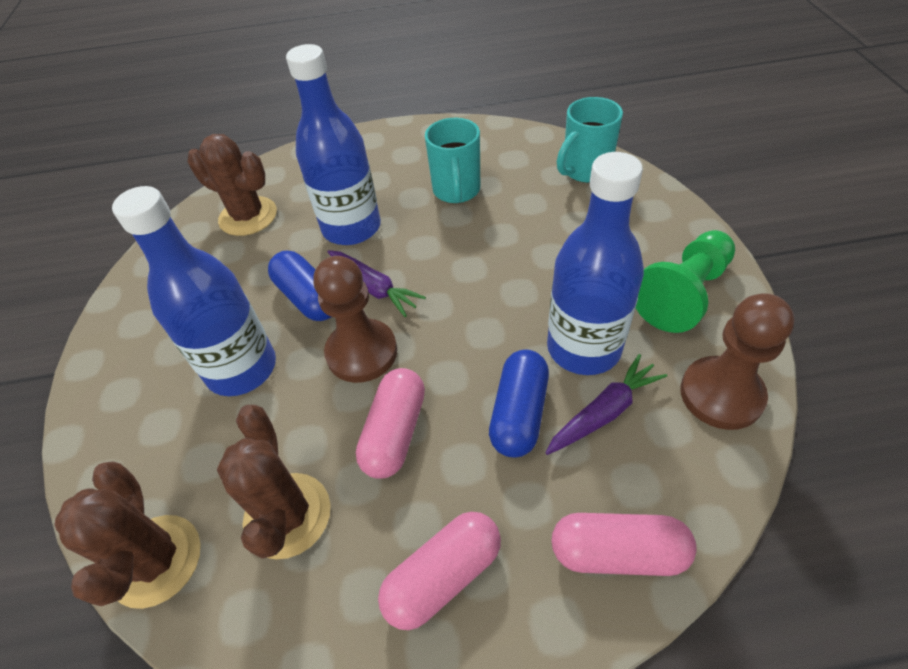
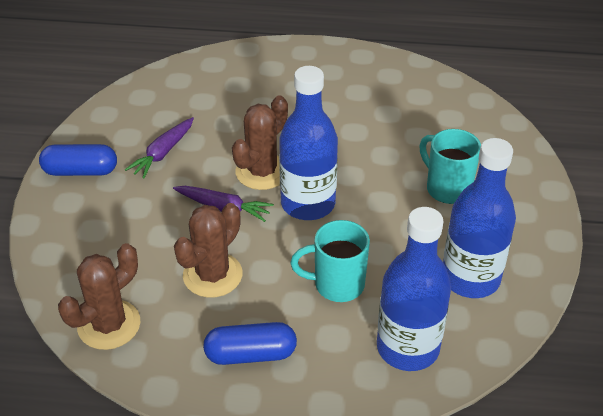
brown pawn: [313,256,397,383] [680,293,795,430] = 2 -> none = 0
green pawn: [636,230,735,333] = 1 -> none = 0
pink capsule: [356,368,425,479] [378,512,501,630] [551,513,697,576] = 3 -> none = 0

